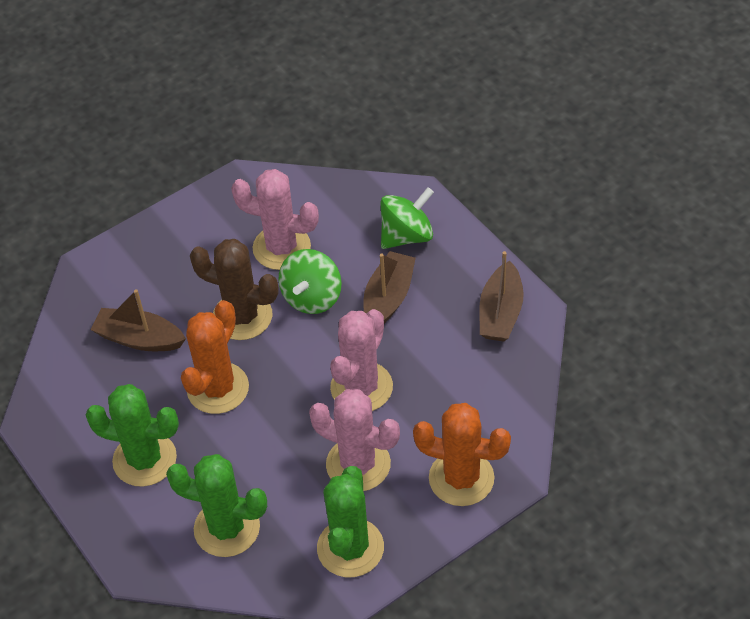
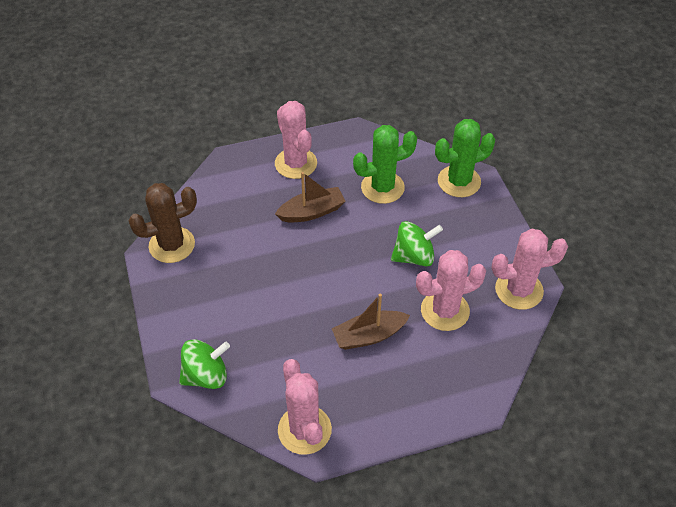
brown boat: [91,289,186,351] [363,251,416,324] [479,251,524,341] = 3 -> [275,172,346,222] [331,294,410,350] = 2
green cactus: [86,384,179,487] [166,454,267,557] [317,466,384,577] = 3 -> [353,125,417,204] [435,119,495,197] = 2
orange cactus: [181,300,249,414] [413,403,511,506] = 2 -> none = 0
pink cactus: [231,169,319,270] [309,389,400,491] [330,309,393,411] = 3 -> [275,101,317,179] [278,359,332,455] [416,250,486,331] [492,229,568,310] = 4

